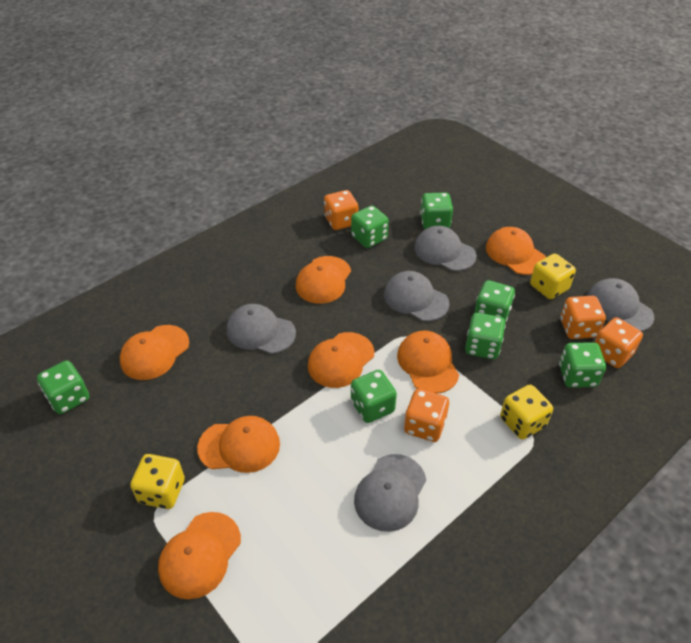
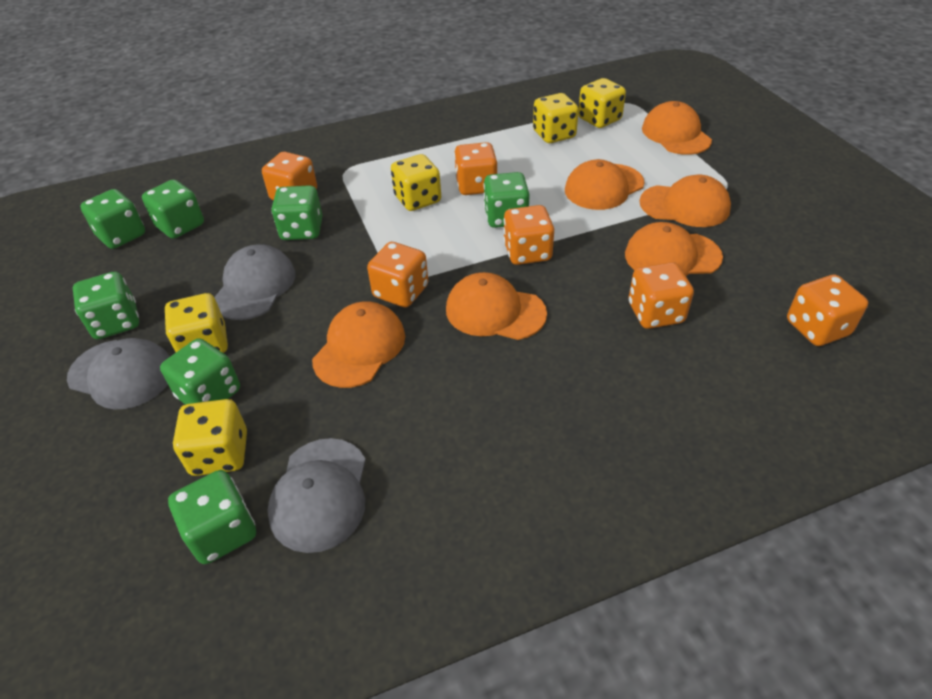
grey cap: [226,304,296,354] [354,454,426,532] [384,271,450,321] [414,226,477,271] [586,278,654,331] = 5 -> [67,338,170,409] [214,244,296,320] [267,438,366,553] = 3
orange cap: [120,325,189,380] [158,512,241,599] [197,416,280,473] [296,256,351,304] [308,332,374,388] [397,331,459,394] [486,227,546,275] = 7 -> [312,301,405,388] [446,272,547,340] [565,159,645,210] [625,222,723,276] [639,175,731,227] [642,101,712,155] = 6
orange dice: [324,190,358,230] [404,389,449,442] [561,296,606,339] [595,317,643,368] = 4 -> [262,152,317,200] [367,242,428,307] [454,142,497,195] [503,205,554,265] [628,262,694,329] [787,275,868,346] = 6
yellow dice: [130,454,185,509] [500,385,553,440] [530,253,576,299] = 3 -> [164,293,228,353] [173,399,247,476] [391,154,441,211] [533,93,579,143] [578,78,626,128] = 5

